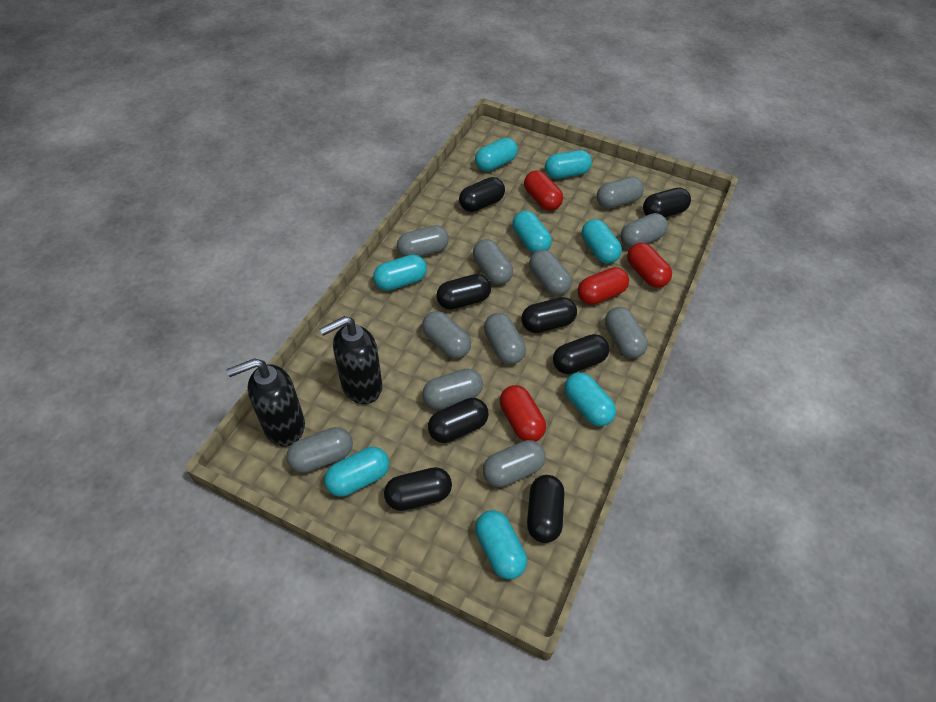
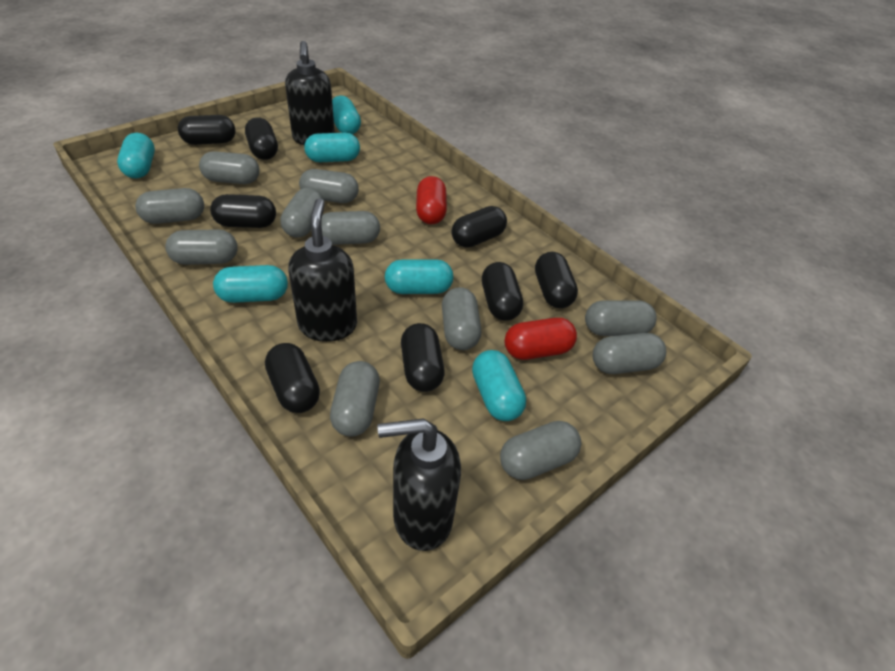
black soap dispenser: [226,358,305,446] [319,316,382,404] = 2 -> [285,41,335,145] [288,198,357,342] [378,418,461,551] = 3
red capsule: [500,385,546,442] [524,170,563,211] [578,267,629,305] [627,243,672,288] = 4 -> [416,176,447,224] [505,318,577,360] = 2
turquoise capsule: [324,447,389,497] [373,255,427,291] [475,138,518,172] [475,510,527,579] [512,211,552,253] [545,150,592,179] [564,372,616,426] [582,219,622,264] = 8 -> [117,133,155,179] [213,265,288,303] [304,133,360,162] [332,96,361,134] [385,259,453,294] [472,350,526,421] = 6

